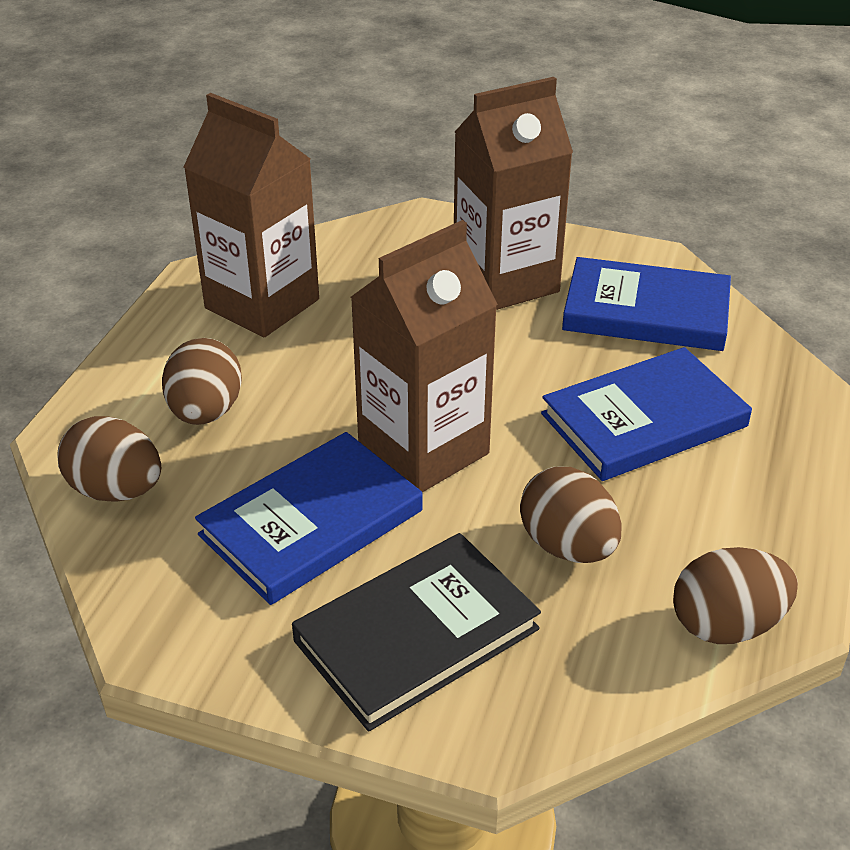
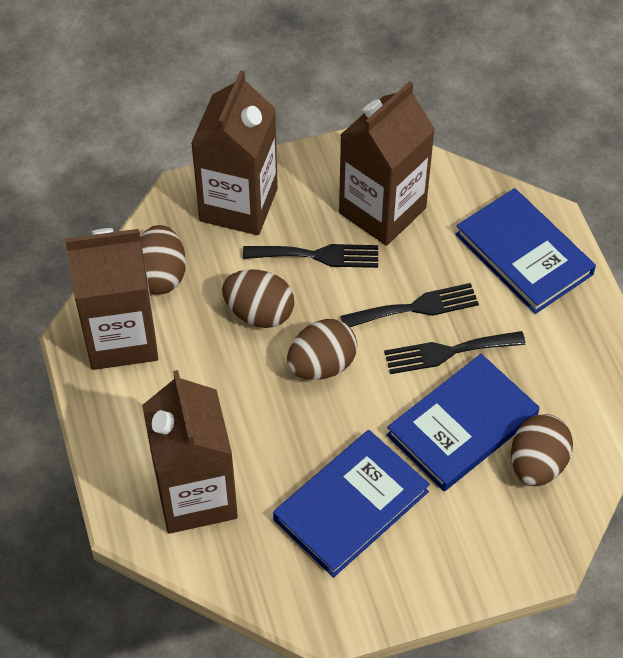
black book: [292,533,541,732] = 1 -> none = 0
black fork: none = 0 -> [243,244,378,268] [341,283,479,327] [384,331,526,374] = 3
brown carton: [183,93,319,337] [351,220,498,492] [454,77,573,310] = 3 -> [65,228,158,370] [142,370,238,534] [191,70,278,235] [339,81,435,246] = 4

